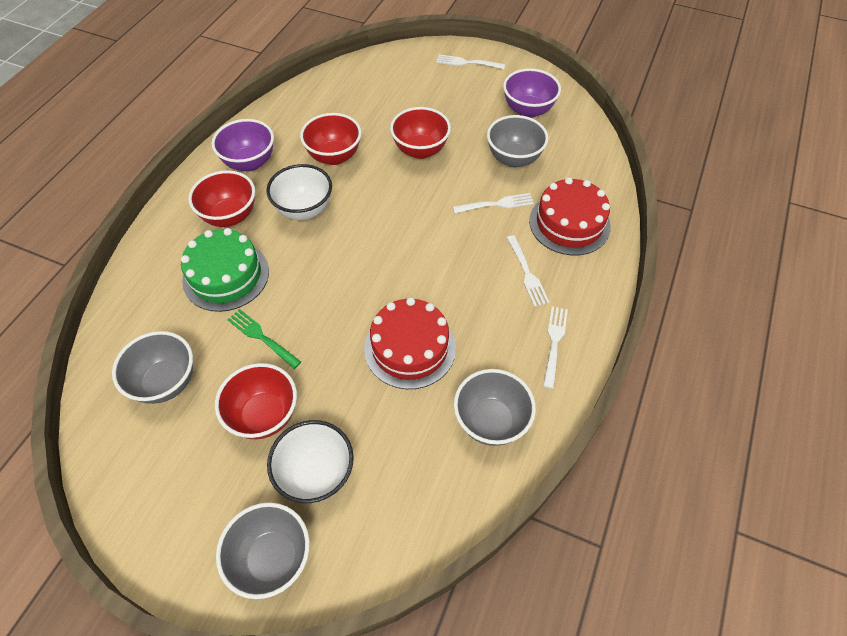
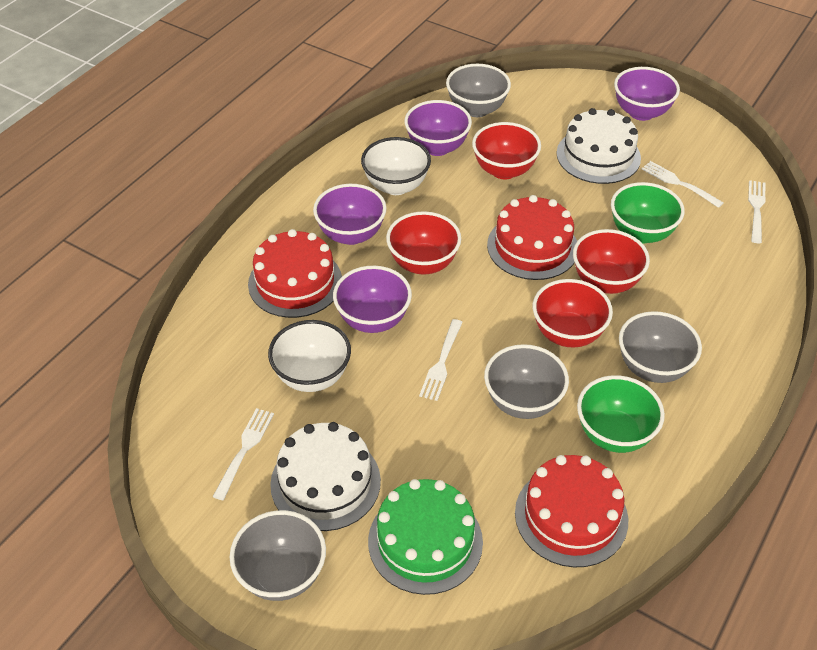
green bowl: none = 0 -> [577,375,665,453] [611,182,685,243] = 2
green fork: [227,309,301,369] = 1 -> none = 0
purple bowl: [212,119,274,172] [503,68,561,118] = 2 -> [313,184,387,245] [333,266,412,333] [405,100,472,156] [614,67,680,121] = 4
red cake: [364,297,456,389] [529,177,611,255] = 2 -> [248,229,342,318] [487,195,577,280] [515,455,628,567] = 3
white cake: none = 0 -> [270,422,381,531] [557,108,641,184] = 2

